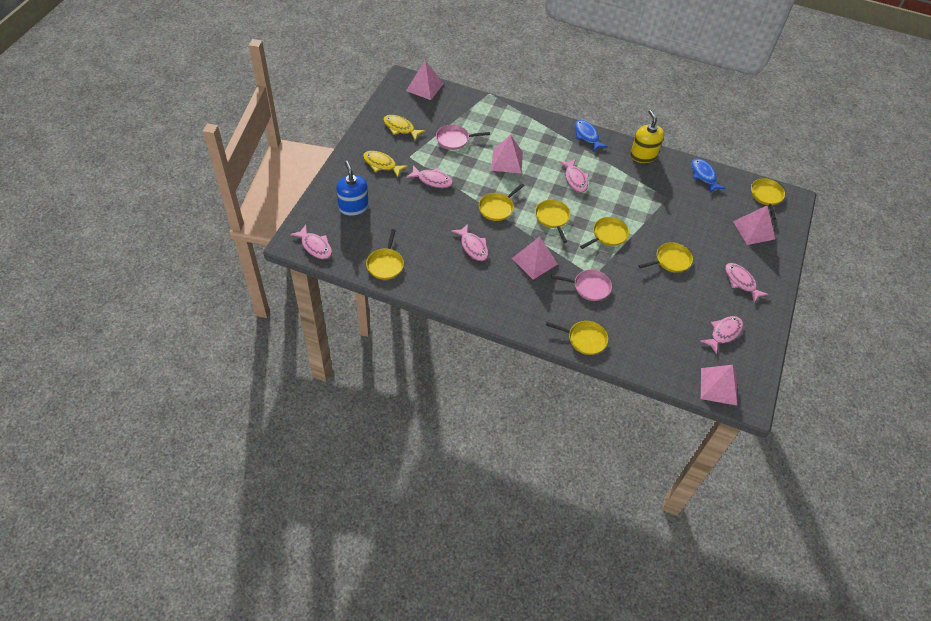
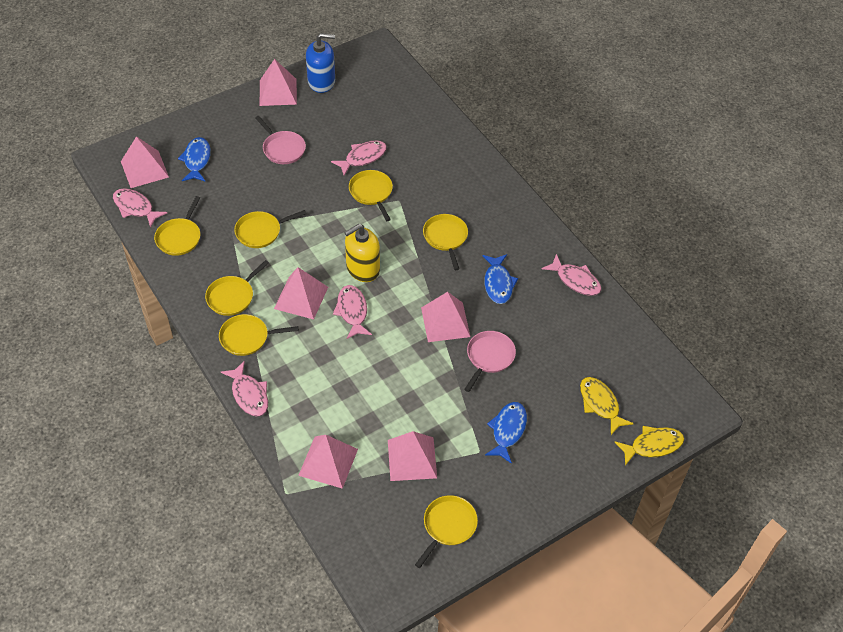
blue fish: [574,120,608,152] [692,158,726,193] = 2 -> [178,137,211,182] [483,254,518,304] [485,402,527,464] = 3
pink fish: [290,225,332,259] [406,165,453,188] [451,224,488,261] [559,159,589,193] [700,316,743,355] [725,263,769,302] = 6 -> [113,188,167,228] [221,361,268,417] [331,140,387,176] [333,285,372,339] [542,254,602,296] = 5
pink pyramid: [406,60,444,100] [491,135,523,174] [512,236,558,280] [701,365,737,405] [733,206,775,245] = 5 -> [121,136,169,188] [260,59,297,106] [274,267,328,319] [298,435,358,489] [388,431,437,481] [421,292,470,342] = 6

